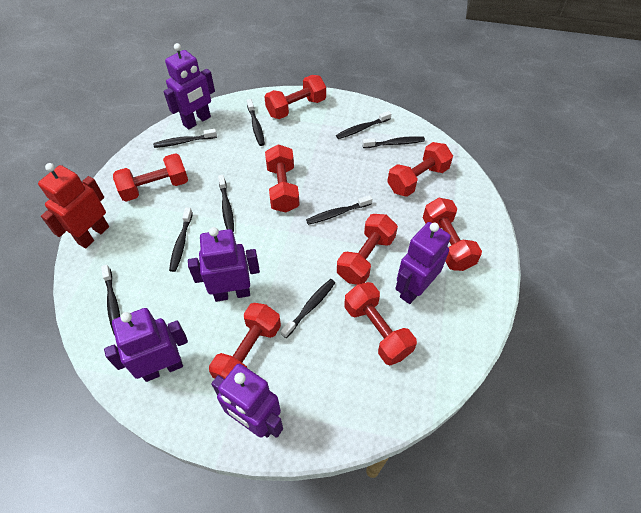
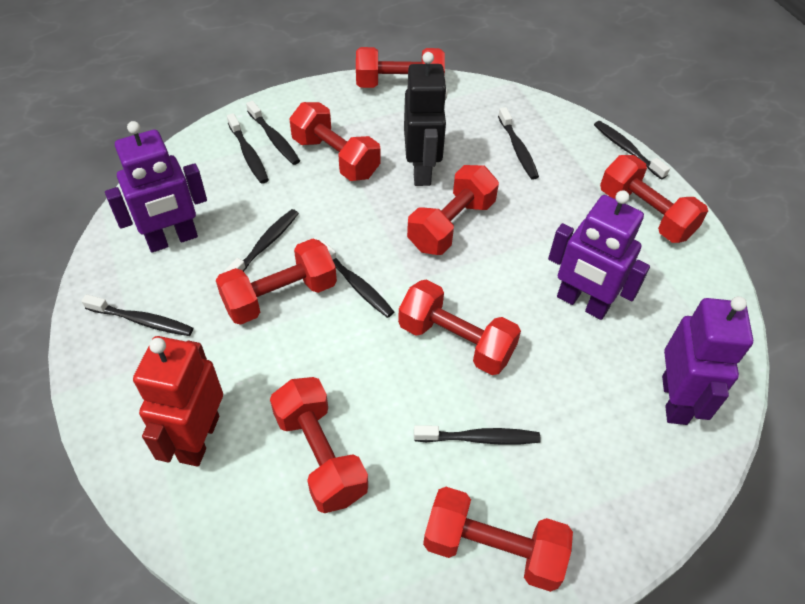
black robot: none = 0 -> [404,52,448,186] = 1
black toothbrush: [101,265,120,335] [153,129,217,148] [169,207,193,272] [218,175,234,232] [247,99,265,146] [281,279,335,338] [306,195,372,225] [336,111,392,139] [362,136,425,148] = 9 -> [81,294,193,336] [224,209,299,272] [227,113,269,184] [246,101,300,165] [321,240,394,318] [414,425,540,445] [498,107,539,180] [594,121,670,180] = 8
purple robot: [104,308,188,382] [164,43,215,130] [188,227,260,302] [211,364,283,438] [395,222,451,304] = 5 -> [105,121,207,252] [548,190,650,320] [662,296,753,425] = 3

